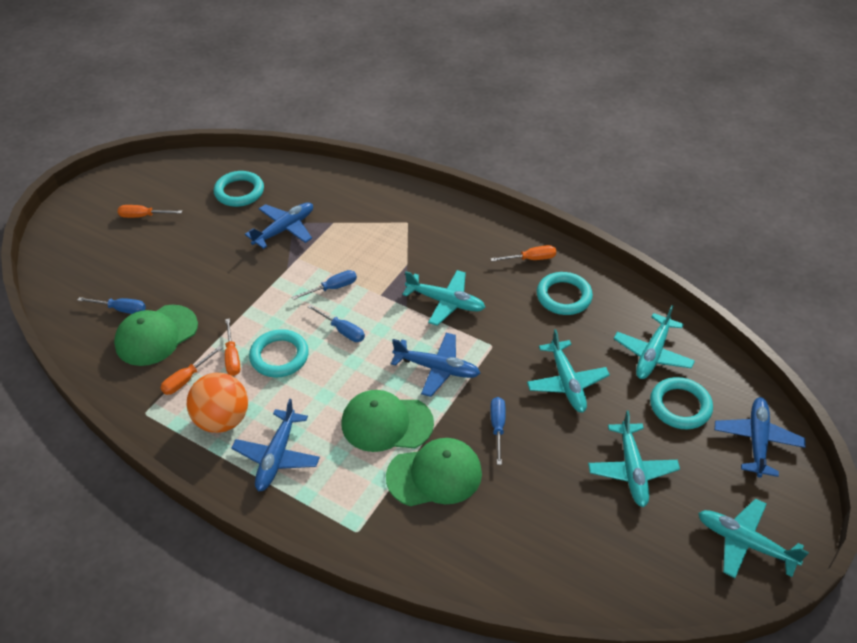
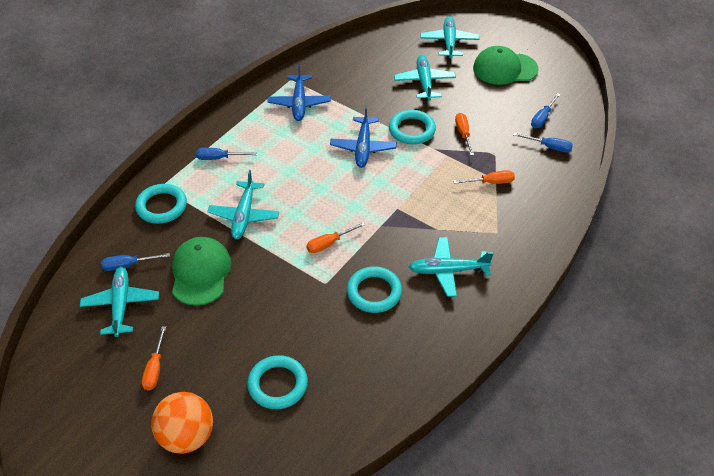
blue plane: [231,399,320,491] [245,202,313,249] [391,333,480,397] [714,397,806,478] = 4 -> [267,64,331,121] [330,106,397,168] = 2
green cap: [114,305,198,366] [342,390,434,452] [386,438,482,506] = 3 -> [172,237,231,306] [473,46,538,85] = 2

